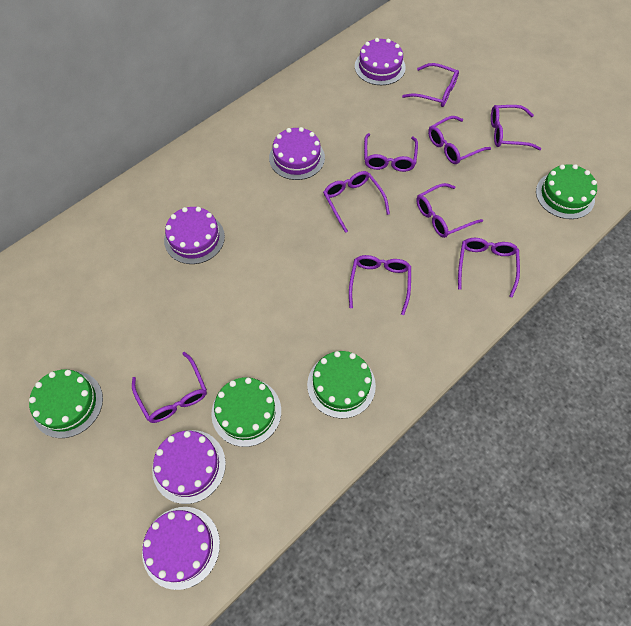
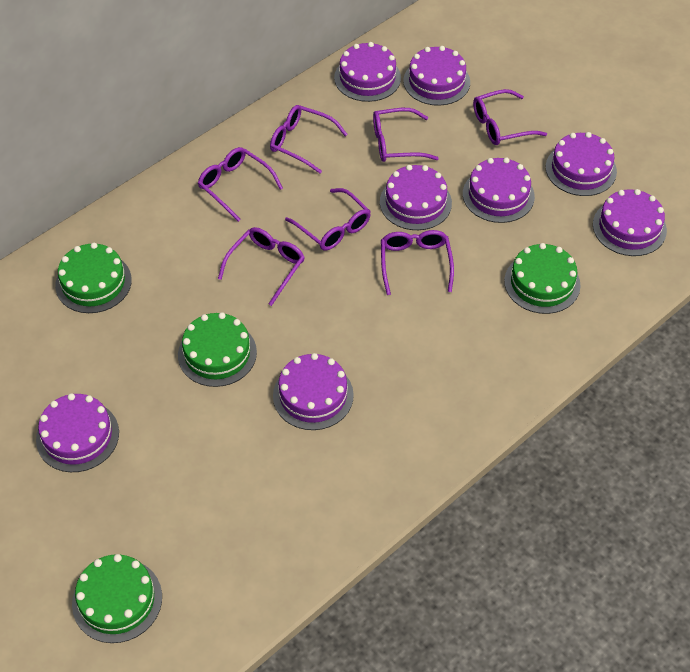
purple cake: [142,507,220,590] [152,430,226,504] [164,207,225,264] [269,127,325,180] [355,38,406,85] = 5 -> [36,393,119,472] [273,353,354,430] [334,42,401,102] [380,165,452,230] [403,46,470,106] [463,157,535,223] [546,132,617,196] [593,189,667,256] = 8
purple glasses: [132,352,207,423] [323,171,390,233] [349,255,411,315] [364,133,418,172] [402,63,459,107] [416,183,483,238] [428,116,491,164] [458,238,520,298] [491,105,541,150] = 9 -> [198,147,283,222] [218,227,305,306] [270,105,348,173] [285,188,371,251] [373,108,439,162] [381,230,454,295] [473,89,547,145] = 7

